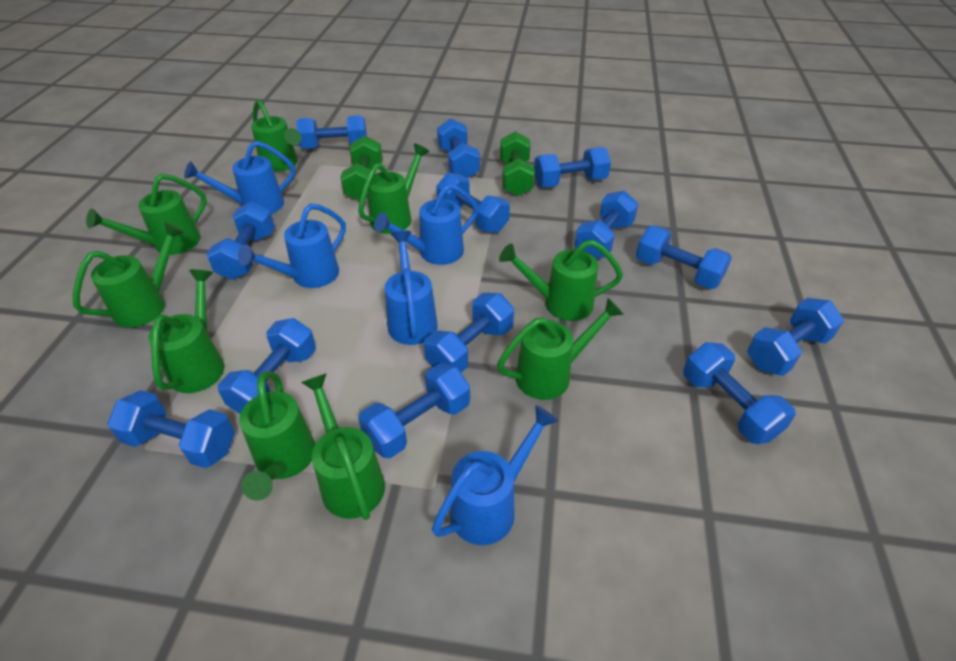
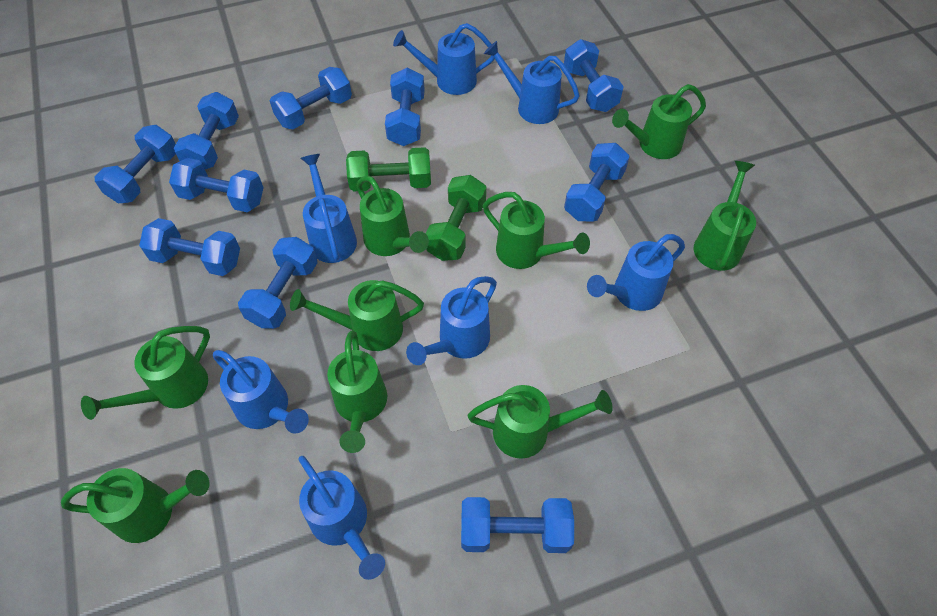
blue dumbbell: [107,390,235,468] [207,202,275,280] [218,318,316,414] [296,115,367,149] [358,363,470,458] [424,293,514,373] [436,173,510,233] [437,118,480,178] [534,147,611,188] [574,190,638,258] [636,226,732,289] [683,342,796,444] [747,298,844,376] = 13 -> [95,125,176,203] [139,218,240,276] [169,158,264,212] [174,92,239,169] [238,237,317,329] [270,67,352,129] [385,68,425,146] [461,497,574,553] [564,39,624,112] [564,143,630,222] = 10
blue watering can: [184,141,295,214] [238,203,346,288] [374,184,479,265] [385,231,438,345] [432,405,559,545] = 5 -> [213,350,309,434] [299,456,385,580] [301,154,357,263] [393,23,495,95] [406,276,497,365] [484,41,580,124] [587,234,685,311] = 7

